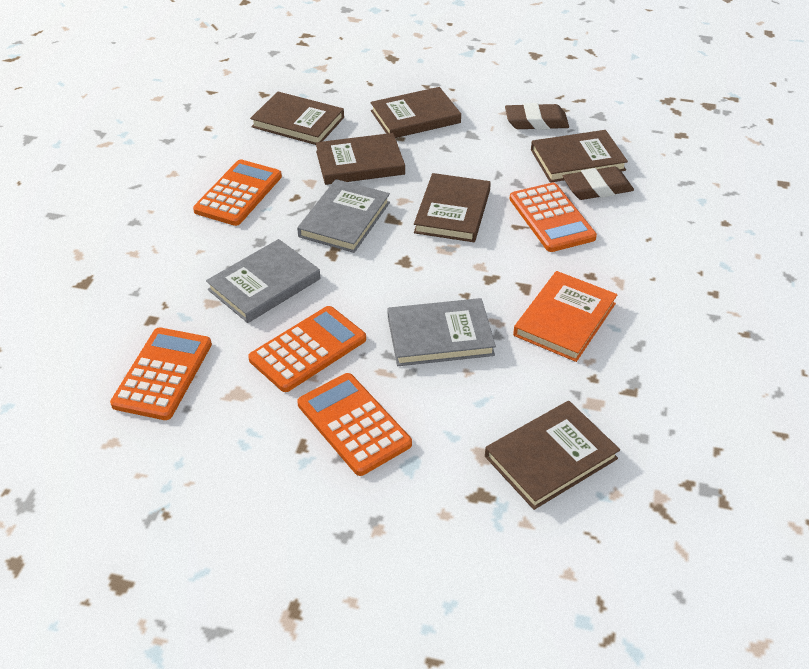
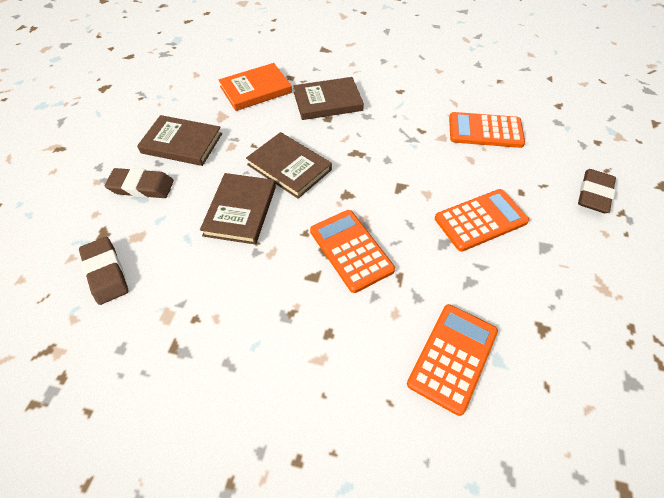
brown book: [250,92,344,145] [316,133,405,185] [371,87,461,138] [414,173,491,242] [485,401,620,510] [531,130,628,183] = 6 -> [137,115,222,166] [200,173,276,245] [246,132,332,199] [293,77,364,120] = 4
brown eraser: [505,103,569,130] [563,166,634,200] = 2 -> [79,237,129,305] [105,168,174,198] [578,169,616,213] = 3
grey book: [206,239,320,323] [297,179,390,253] [388,298,496,366] = 3 -> none = 0
orange calculator: [110,328,212,420] [193,159,282,226] [248,306,366,392] [297,373,412,476] [510,183,597,252] = 5 -> [310,210,395,293] [407,304,498,416] [435,189,529,252] [449,112,525,148] = 4

